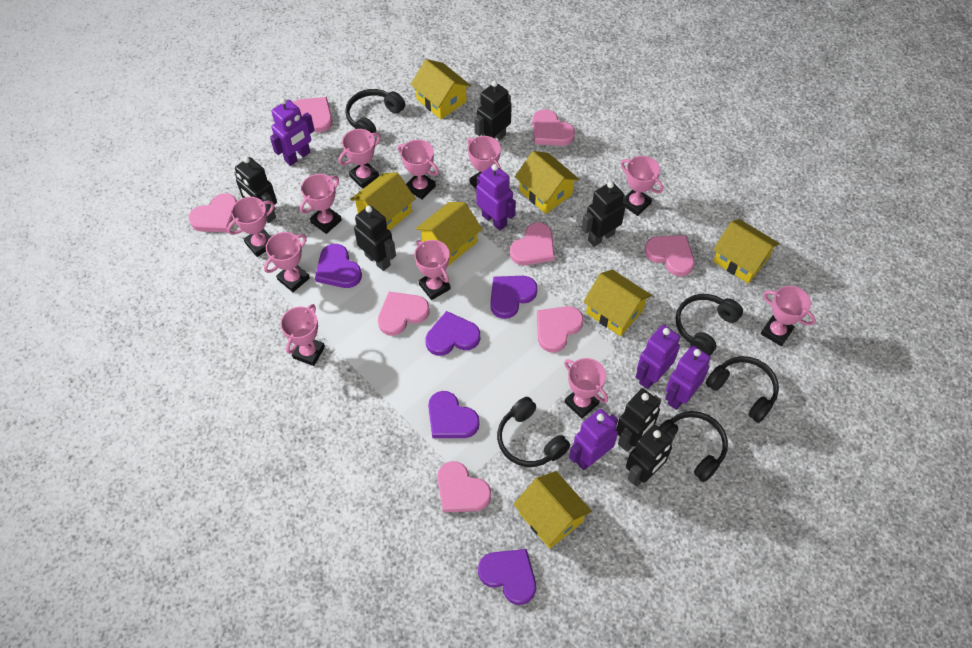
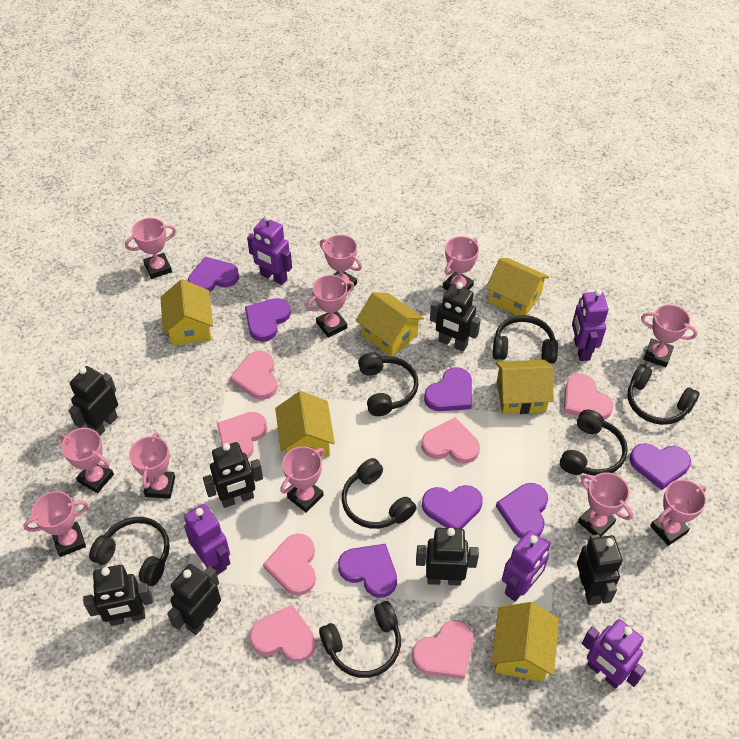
black headphones: [345,89,405,133] [497,397,570,467] [659,411,728,482] [676,294,743,356] [706,356,779,423] = 5 -> [89,517,170,586] [319,601,401,678] [342,458,416,529] [358,352,419,416] [493,315,558,363] [560,410,628,476] [627,364,699,425] = 7
black robot: [234,157,277,223] [354,205,396,271] [474,80,512,140] [582,181,627,247] [616,388,662,452] [626,425,674,487] = 6 -> [69,366,118,436] [83,565,153,626] [167,564,221,635] [203,442,263,508] [416,528,479,586] [430,282,481,351] [577,534,622,605] = 7
pink heart: [188,193,237,232] [293,97,333,132] [378,292,430,336] [437,461,491,512] [510,222,555,265] [532,109,575,146] [537,306,584,353] [645,235,694,276] = 8 -> [217,412,267,459] [230,351,277,400] [249,605,315,662] [263,534,316,596] [412,620,473,679] [421,417,480,463] [564,374,613,420] = 7
purple heart: [315,244,362,288] [426,311,480,356] [428,391,480,438] [478,549,536,605] [490,276,538,319] = 5 -> [188,257,239,292] [245,298,291,342] [338,544,397,598] [422,485,483,529] [424,367,472,411] [496,483,548,539] [630,443,691,490] = 7
yellow house: [350,172,416,231] [410,59,471,119] [416,202,482,266] [513,471,592,549] [515,151,579,214] [583,270,652,336] [713,219,780,283] = 7 -> [160,279,213,346] [275,391,335,457] [356,292,424,357] [486,258,549,315] [491,602,559,682] [496,360,554,414] = 6

